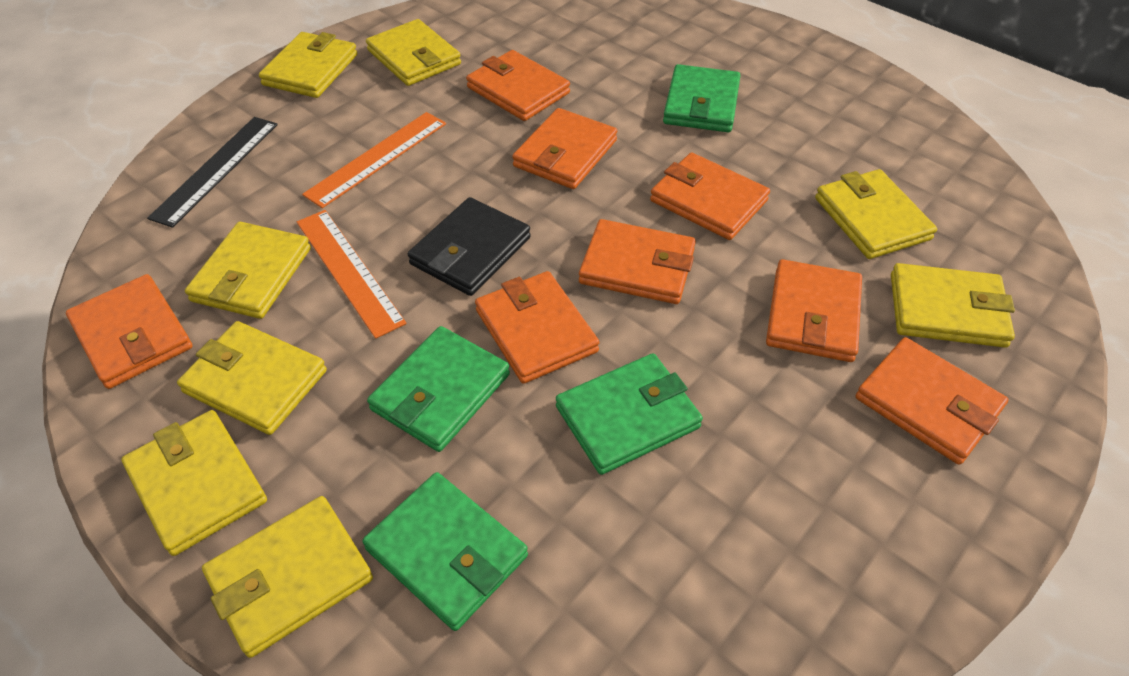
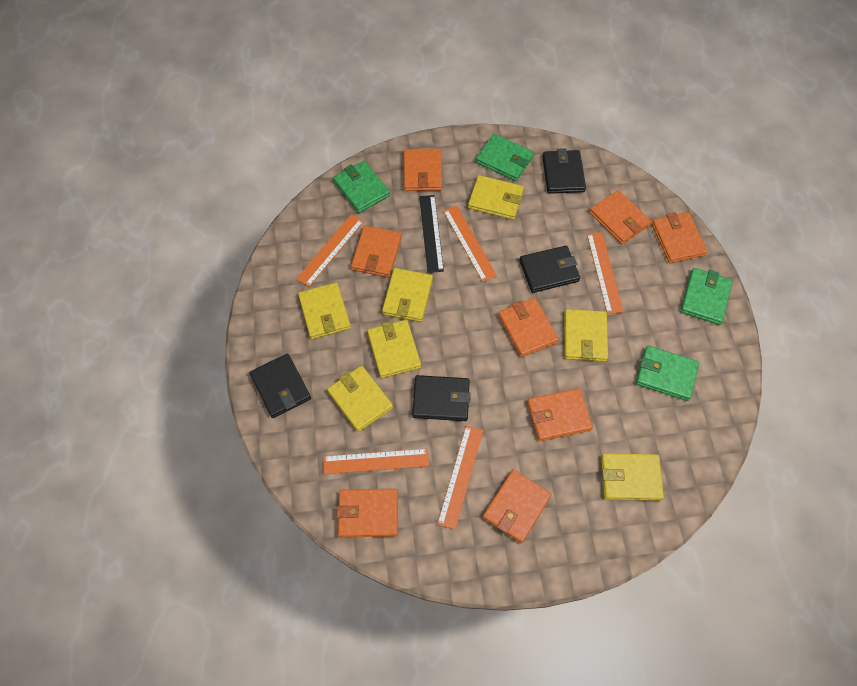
black wallet: [408,197,531,296] = 1 -> [250,354,311,418] [412,375,471,421] [520,246,580,293] [542,148,586,194] = 4
orange ruler: [297,210,407,339] [302,112,446,208] = 2 -> [296,214,364,287] [323,449,429,474] [437,426,483,530] [443,206,497,282] [587,232,623,314] = 5
yellow wallet: [121,410,267,556] [177,321,327,435] [185,222,311,319] [202,496,373,658] [259,32,357,98] [366,19,461,86] [815,169,937,259] [891,263,1015,348] = 8 -> [298,282,351,339] [327,366,393,432] [367,320,421,378] [382,268,433,322] [468,175,524,220] [564,309,608,362] [601,453,664,501] = 7

